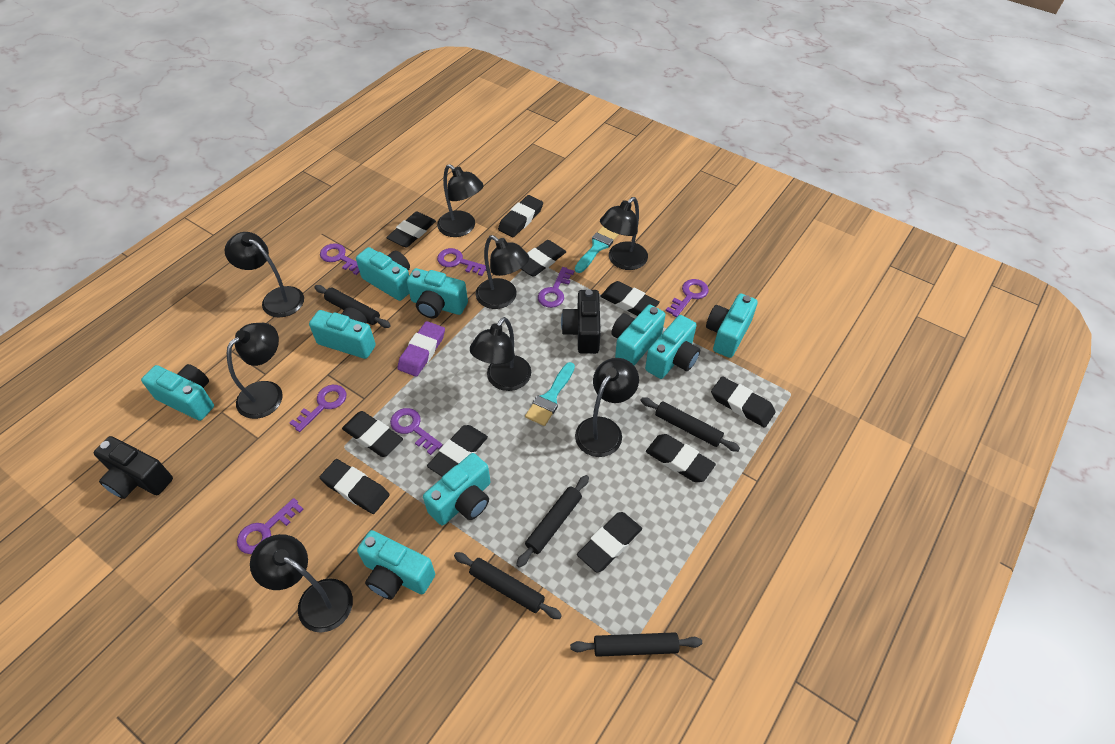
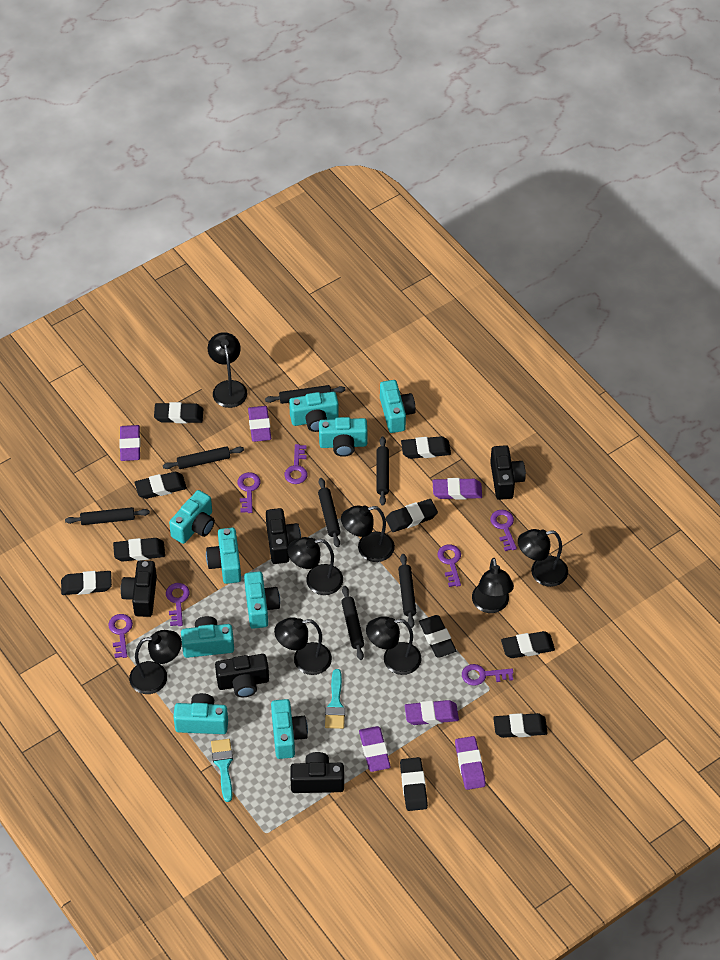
black camera: [94,436,173,499] [561,289,601,354] = 2 -> [121,560,157,617] [215,654,269,697] [266,508,301,564] [290,752,344,793] [490,445,526,500] = 5
black rolling pin: [314,285,391,328] [454,552,562,619] [516,475,589,568] [570,632,702,657] [640,397,740,452] = 5 -> [65,507,150,525] [163,446,244,469] [265,385,346,404] [318,478,341,547] [341,586,364,660] [377,436,389,506] [398,554,416,628] = 7
purple eraser: [397,321,445,377] = 1 -> [119,425,141,461] [248,406,271,442] [359,726,391,772] [405,700,459,725] [433,478,482,500] [455,736,486,790] = 6

